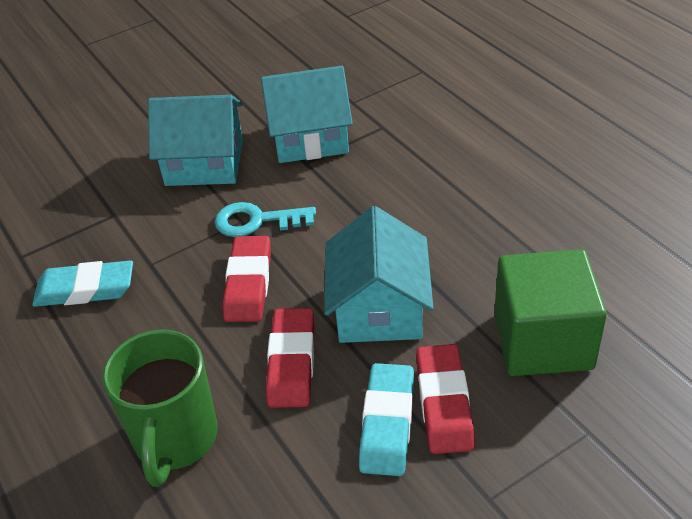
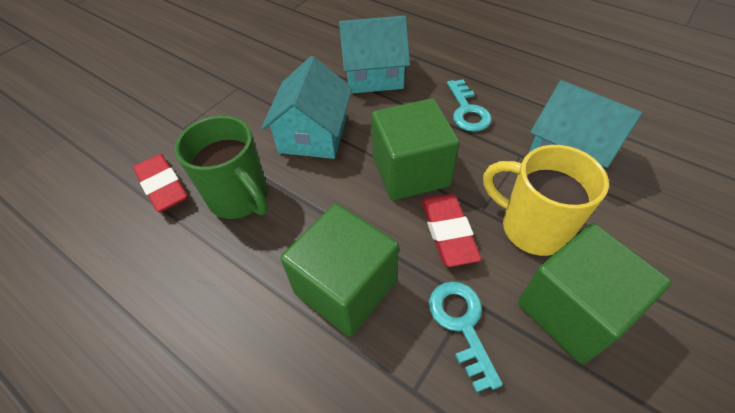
green cube: [494,249,607,376] = 1 -> [281,204,399,337] [372,98,459,200] [518,223,671,364] = 3
red eraser: [223,236,271,322] [266,308,314,408] [416,344,475,454] = 3 -> [133,154,188,212] [421,194,482,267] = 2
turquoise eraser: [32,261,133,307] [359,363,414,476] = 2 -> none = 0
turquoise key: [215,202,316,237] = 1 -> [429,281,503,393] [447,79,492,132] = 2
yellow mug: none = 0 -> [483,145,609,256] = 1

